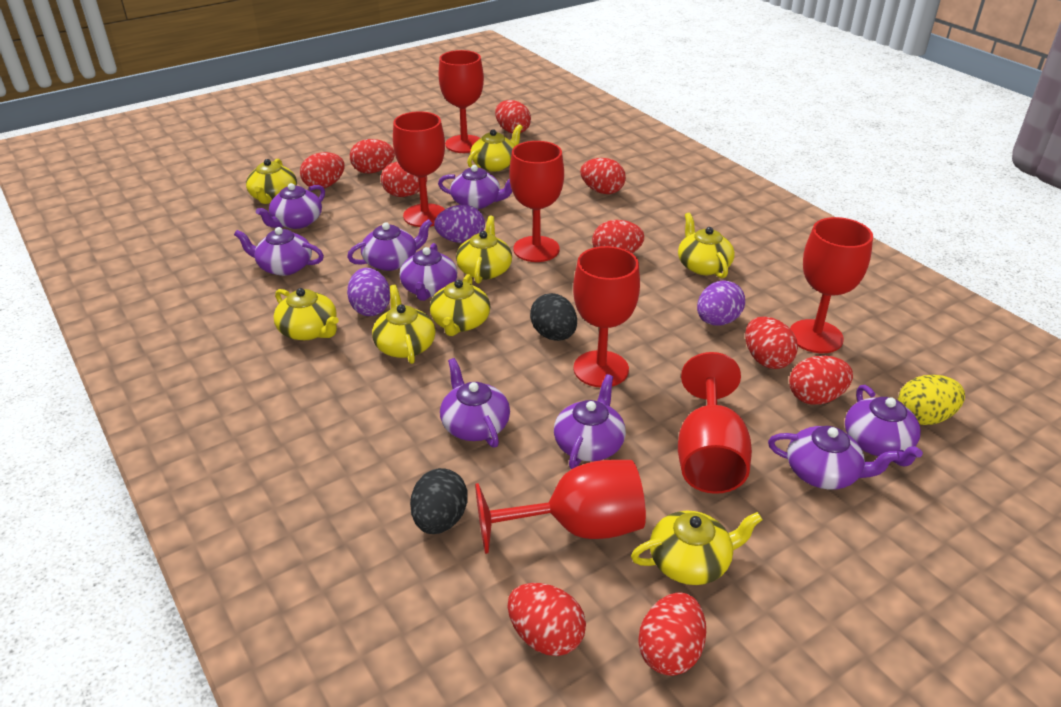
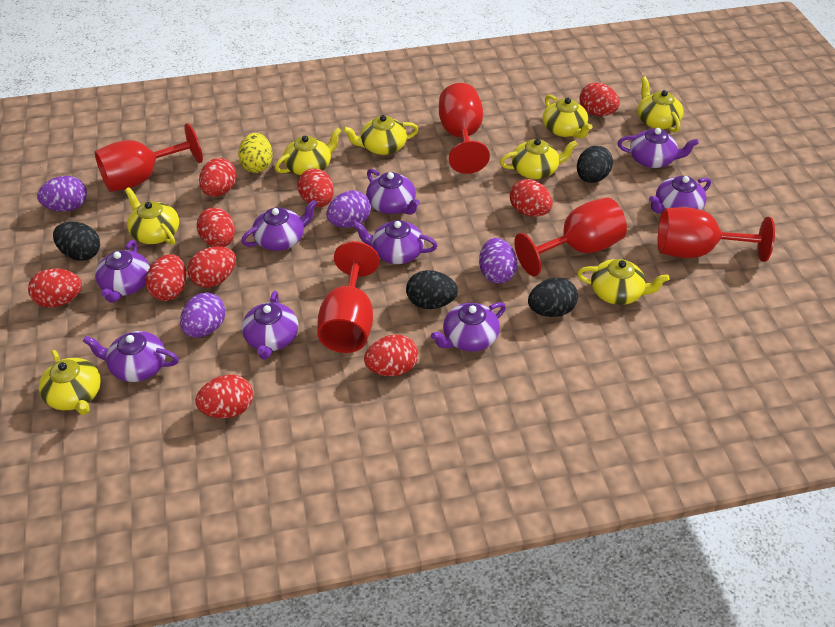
black egg: [410,468,468,534] [530,293,577,341] = 2 -> [53,222,100,261] [406,270,458,309] [528,278,578,317] [577,146,613,183] = 4
purple egg: [347,268,390,316] [434,205,485,243] [697,280,745,325] = 3 -> [37,176,87,211] [180,292,226,338] [327,190,371,228] [479,238,517,284] = 4
red goblet: [393,111,445,227] [439,50,484,153] [475,460,646,554] [510,141,564,262] [573,246,640,387] [678,352,752,494] [790,217,873,353] = 7 -> [95,123,203,192] [317,241,380,353] [439,83,490,174] [514,197,627,276] [658,207,775,262] = 5

